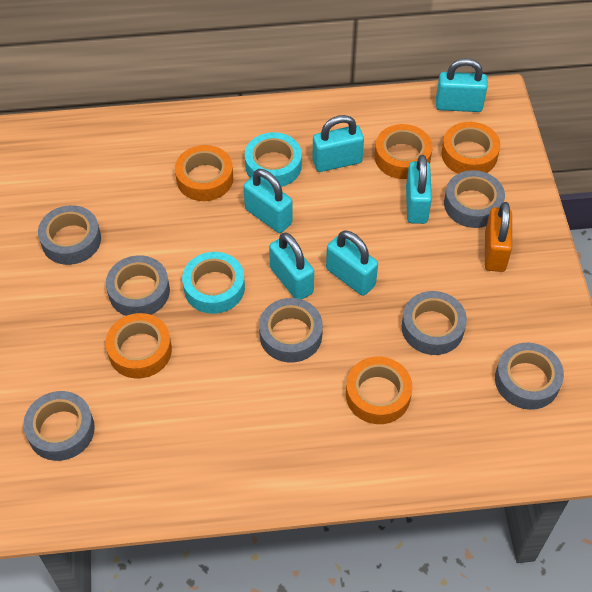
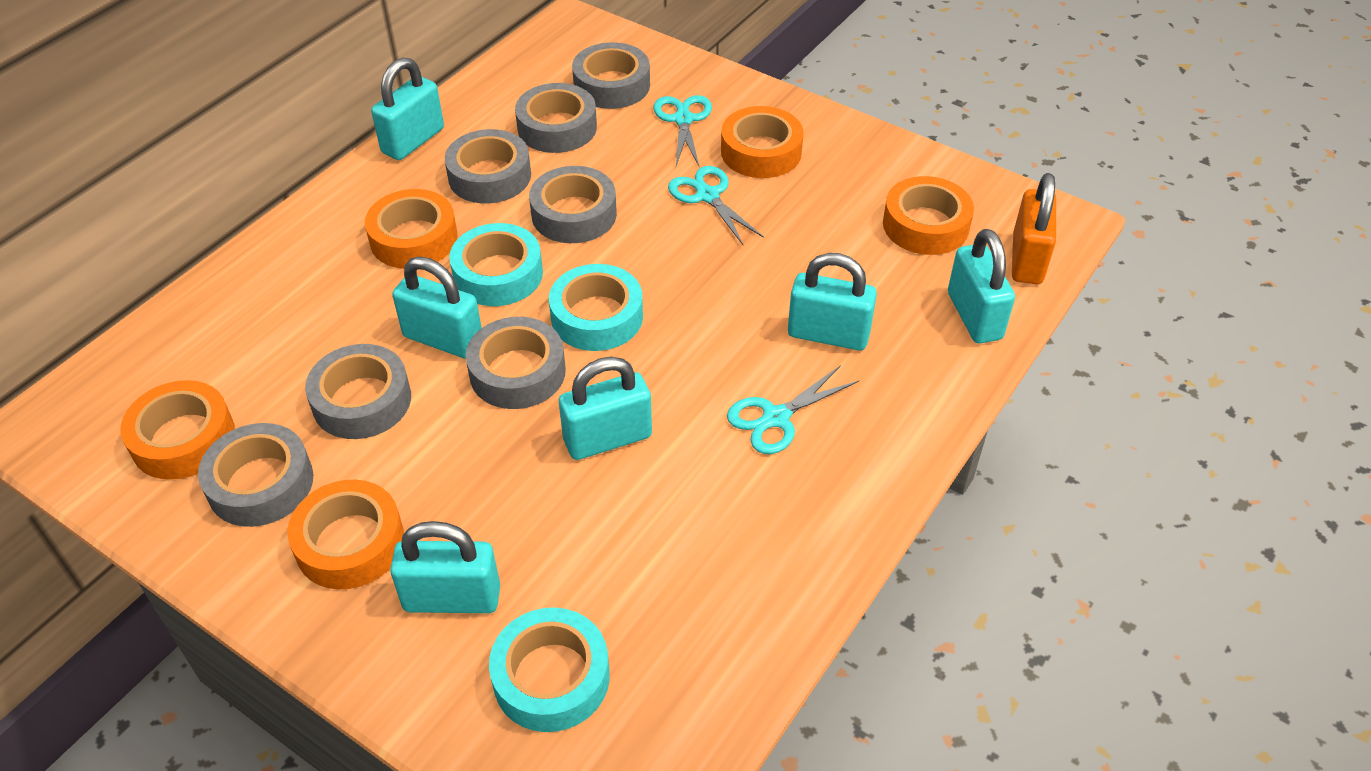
turquoise scissors: none = 0 -> [654,95,712,166] [668,166,764,245] [727,365,859,454] = 3
turquoise tape: [182,252,245,314] [245,132,302,187] = 2 -> [449,223,543,306] [489,608,610,732] [549,264,643,351] = 3

